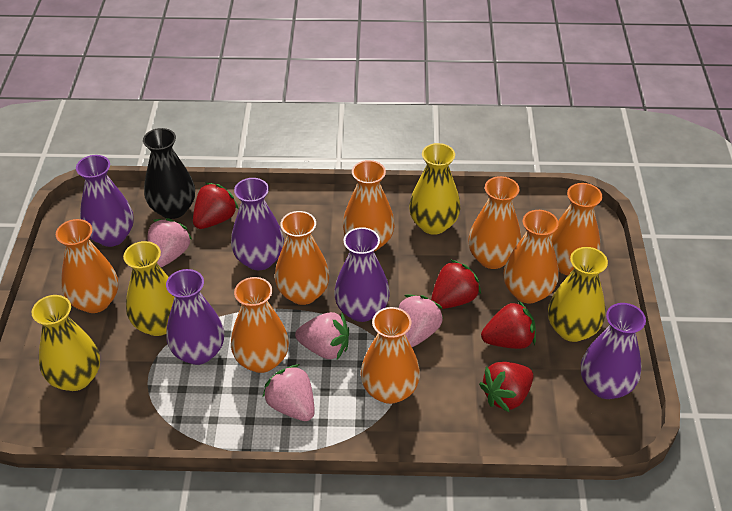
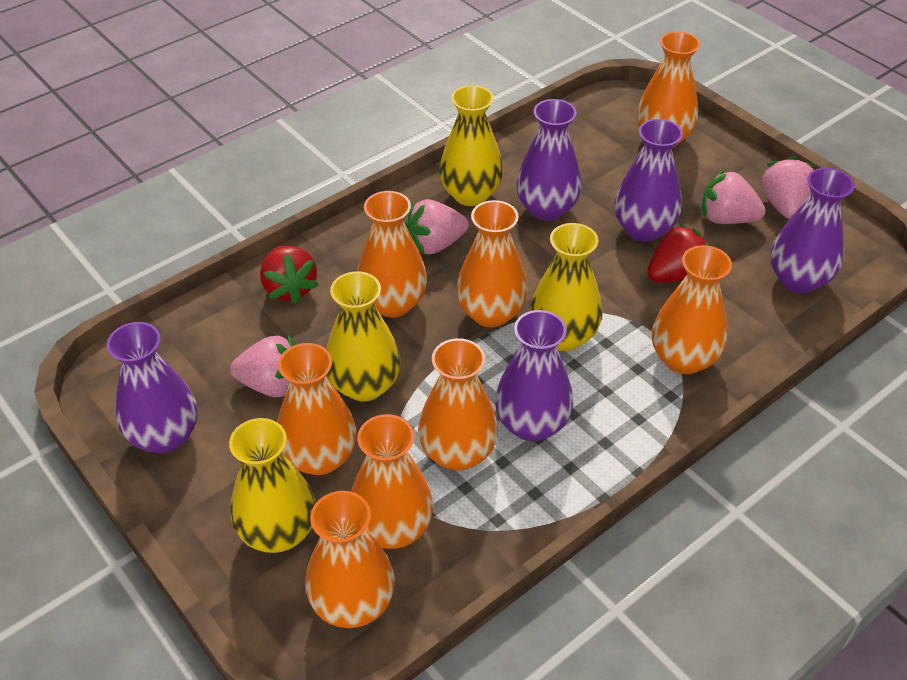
black vase: [143,128,195,219] = 1 -> none = 0
red strawberry: [193,183,239,229] [431,259,481,309] [479,362,534,413] [481,301,536,349] = 4 -> [260,245,319,304] [647,223,709,282] = 2

